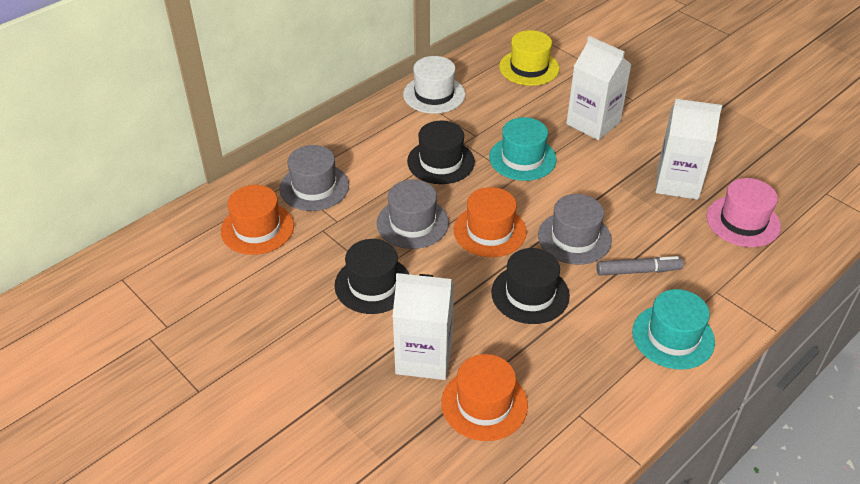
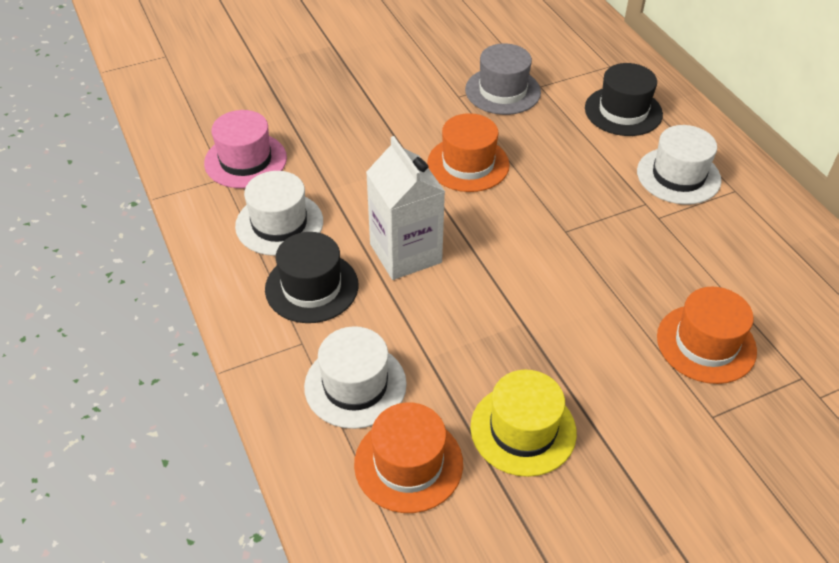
black hat: [334,239,409,314] [407,121,475,184] [491,248,570,324] = 3 -> [265,232,358,323] [585,63,663,136] = 2
grey hat: [279,145,349,211] [377,179,449,249] [538,194,612,265] = 3 -> [465,43,541,115] = 1
grey marker: [596,256,684,275] = 1 -> none = 0
turquoise hat: [489,117,557,181] [632,289,715,370] = 2 -> none = 0
white carton: [392,273,454,380] [566,36,632,140] [656,99,722,200] = 3 -> [366,136,445,280] = 1
white hat: [403,56,465,114] = 1 -> [235,171,323,256] [304,326,407,429] [637,125,721,205] = 3

